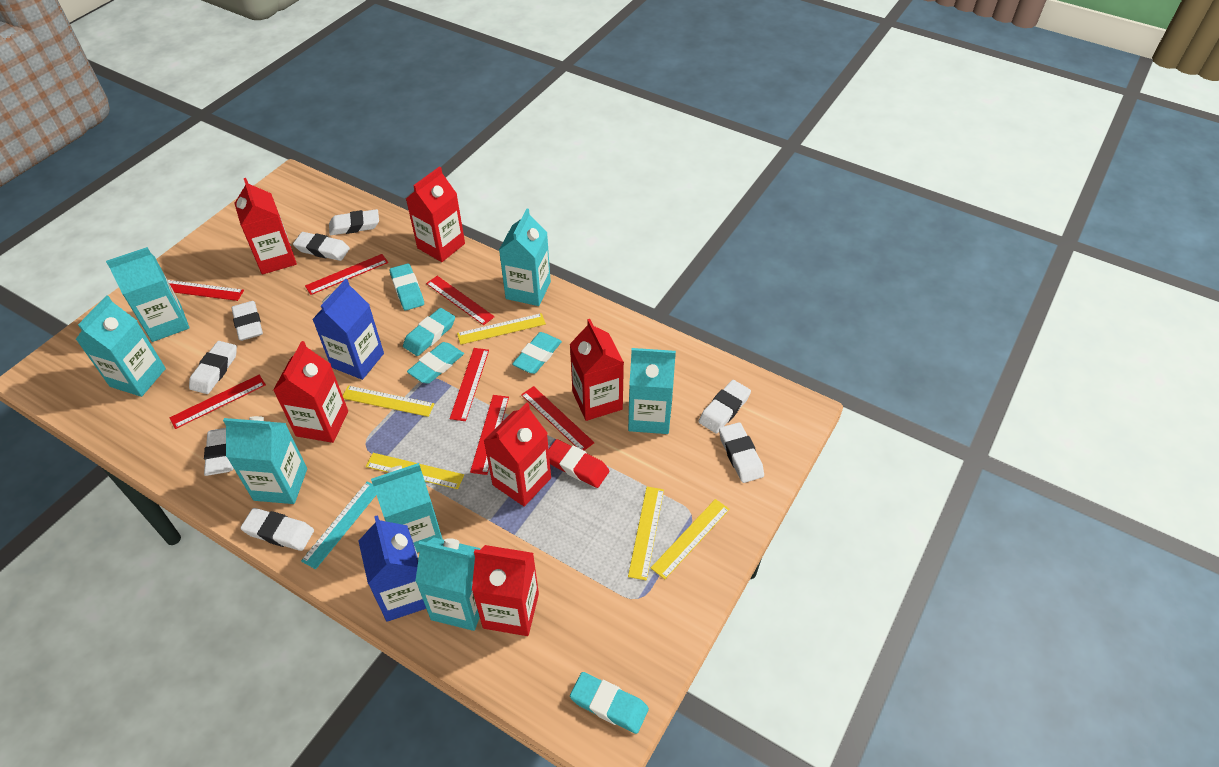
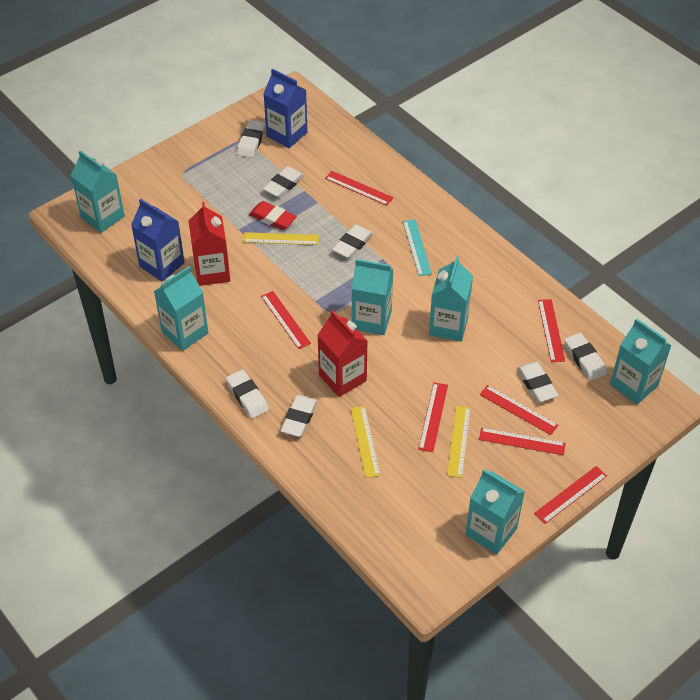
red carton: [234,178,297,274] [273,341,348,443] [406,166,465,262] [472,545,539,636] [483,403,551,507] [570,319,624,421] = 6 -> [189,202,230,286] [318,310,367,397] = 2
turquoise carton: [75,295,166,397] [106,247,190,342] [223,416,307,504] [371,463,443,553] [415,538,481,631] [499,209,551,306] [628,348,676,434] = 7 -> [71,150,125,233] [154,266,208,351] [352,259,394,335] [429,256,473,342] [465,469,525,555] [610,318,672,405] = 6
turquoise eraser: [390,263,424,310] [403,308,455,356] [407,342,464,384] [512,332,562,374] [570,672,649,734] = 5 -> none = 0
white eraser: [189,341,237,394] [204,428,234,476] [232,301,263,341] [240,508,314,551] [293,232,350,261] [329,209,379,235] [698,380,751,434] [719,422,764,483] = 8 -> [226,369,269,419] [237,120,266,158] [263,166,305,198] [281,395,318,437] [332,225,373,258] [517,362,558,402] [564,333,607,381] = 7
yellow ruler: [343,385,434,417] [366,453,464,489] [457,313,546,345] [628,487,664,580] [651,499,730,579] = 5 -> [243,232,319,245] [350,406,381,478] [447,406,471,478] = 3

